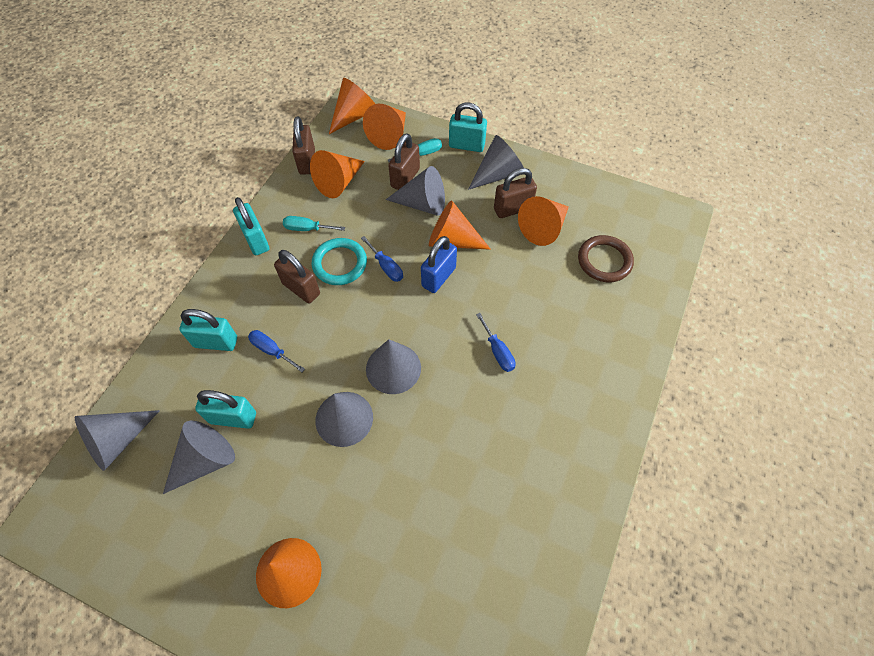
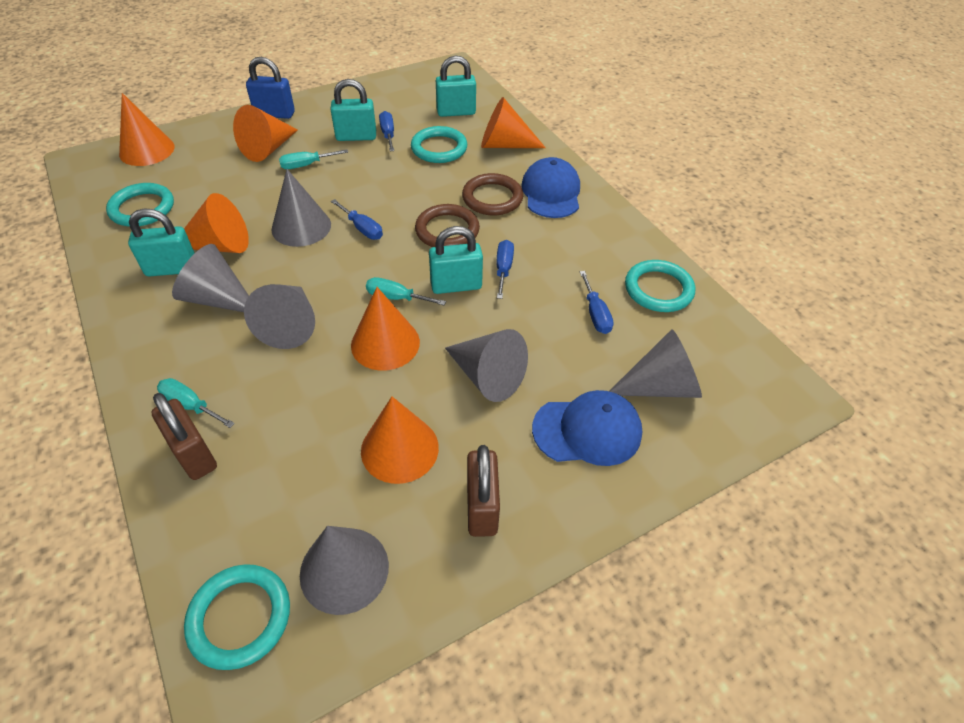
blue cap: none = 0 -> [521,157,580,218] [532,390,642,466] = 2
blue screwdriver: [248,330,305,372] [361,236,403,282] [476,313,516,372] = 3 -> [331,199,383,240] [379,111,394,151] [496,240,514,299] [580,271,614,334] = 4
brown padlock: [274,250,320,304] [292,116,315,175] [388,133,420,190] [494,168,537,218] = 4 -> [151,393,217,480] [467,445,500,537] = 2
brown ring: [578,235,634,282] = 1 -> [415,204,480,247] [462,173,523,215] = 2
turquoise ring: [312,238,367,285] = 1 -> [106,183,174,227] [184,564,290,670] [411,126,467,163] [625,260,695,312] = 4
turquoise screwdriver: [283,216,345,231] [388,138,442,162] = 2 -> [157,378,235,428] [279,149,348,169] [366,277,446,305] = 3

